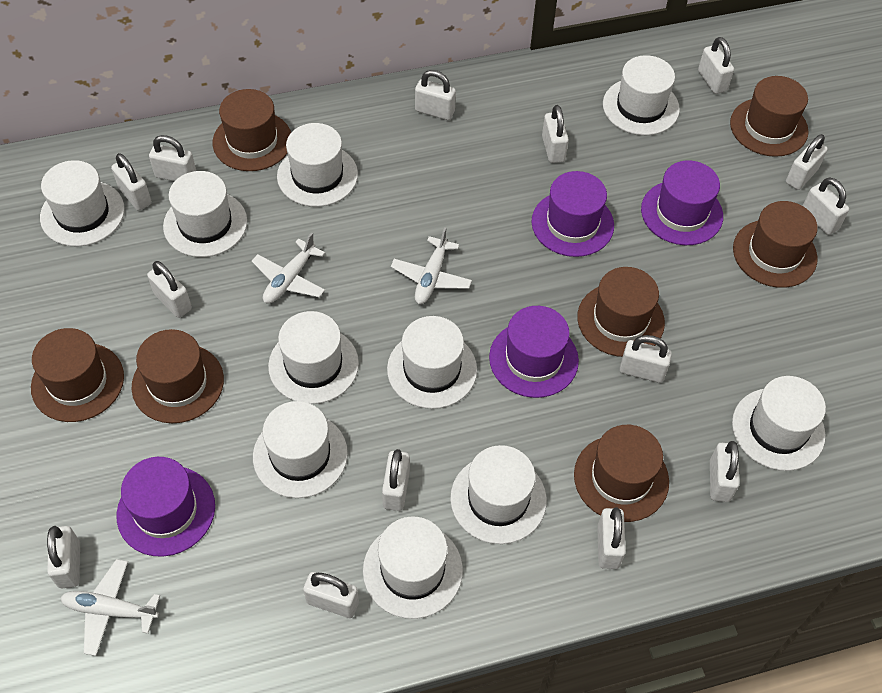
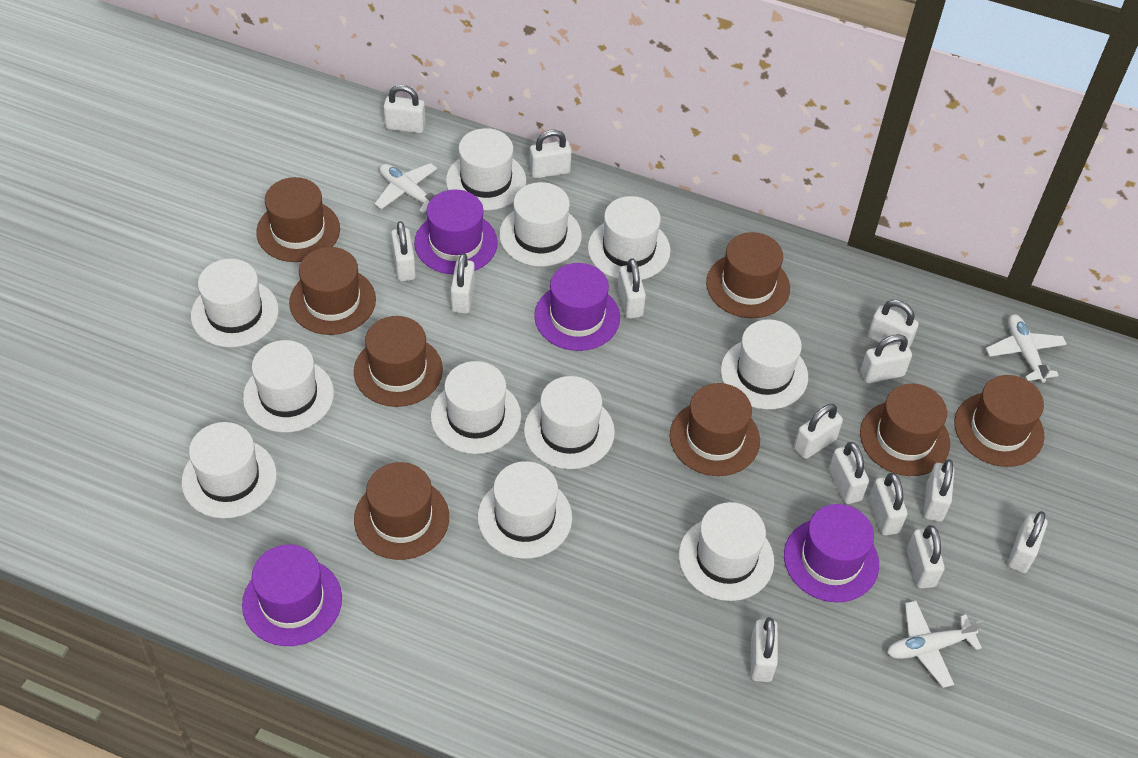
brown hat: [31,328,124,422] [131,329,224,423] [213,89,291,171] [574,425,669,522] [577,267,665,357] [730,76,808,157] [733,201,818,288] = 7 -> [256,177,340,262] [289,247,376,335] [354,316,443,407] [354,462,449,560] [670,383,760,476] [706,232,790,318] [860,384,950,476] [954,375,1045,467] = 8
white hat: [40,160,125,246] [163,171,247,257] [253,401,348,498] [268,311,359,404] [277,123,358,207] [363,516,463,619] [387,316,477,409] [450,445,547,544] [603,55,680,135] [732,376,826,471] = 10 -> [181,422,277,519] [191,259,279,348] [243,340,334,433] [431,361,521,454] [446,128,526,210] [478,461,572,559] [499,182,582,267] [524,376,615,469] [588,196,670,280] [679,502,774,601] [721,319,808,410] = 11

